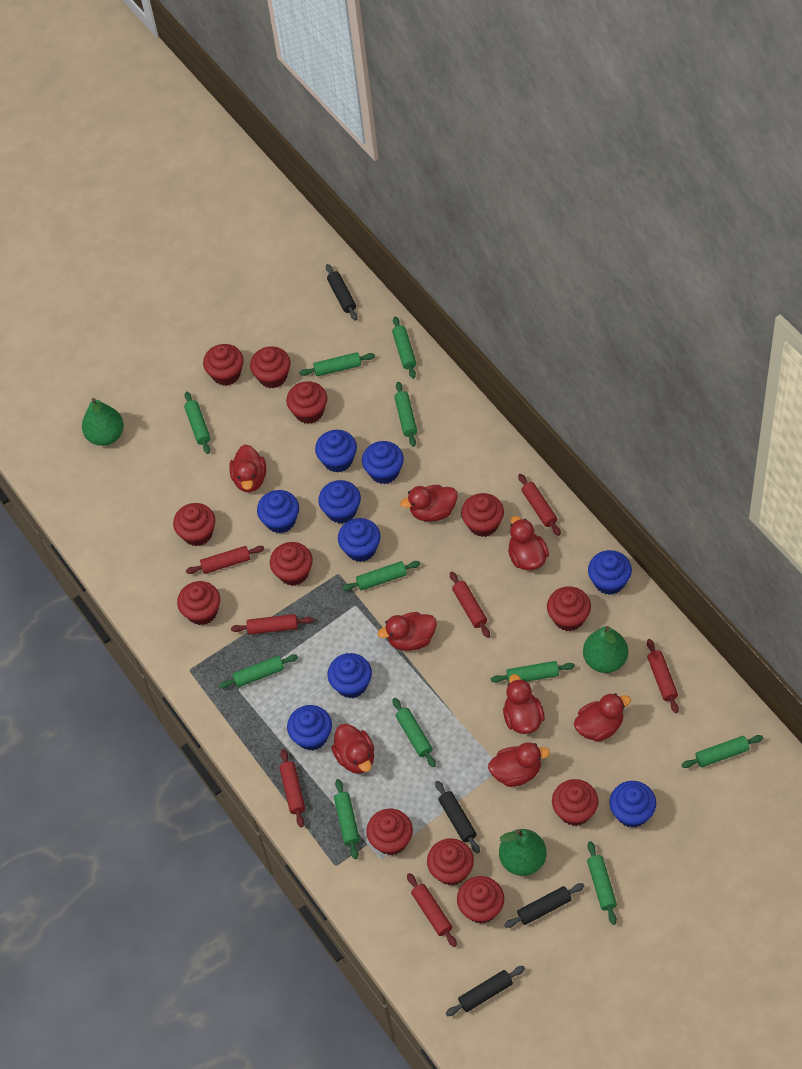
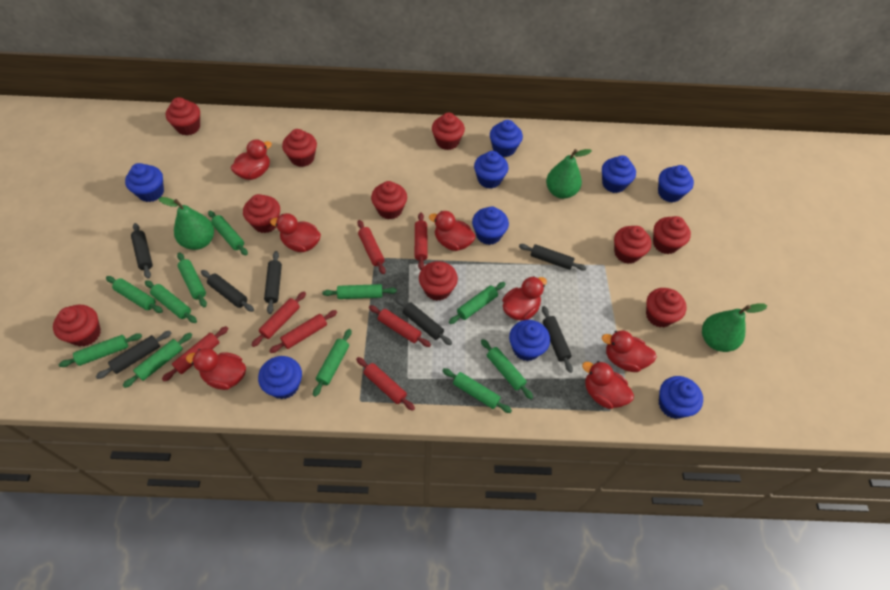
black rolling pin: [326,264,358,321] [435,781,480,854] [445,966,525,1016] [504,883,584,928] = 4 -> [96,331,171,379] [131,223,153,279] [201,270,254,312] [264,251,282,314] [395,298,452,345] [519,244,587,271] [542,306,573,373] = 7
red cupcake: [173,503,215,546] [177,581,220,625] [203,344,244,386] [250,346,291,388] [270,542,313,586] [286,381,327,424] [366,809,413,855] [427,838,474,886] [457,876,504,924] [461,493,504,537] [547,586,591,631] [552,779,598,826] = 12 -> [53,305,101,347] [166,97,200,135] [243,194,280,233] [282,129,317,167] [371,181,407,219] [419,261,458,301] [432,113,465,150] [614,226,651,264] [646,288,687,328] [653,216,691,254] = 10
red duck: [229,445,266,492] [331,724,374,774] [378,612,437,651] [400,485,458,521] [488,742,550,787] [503,674,545,734] [508,516,549,570] [574,693,631,742] = 8 -> [186,348,246,390] [231,139,272,180] [270,213,321,252] [429,211,476,251] [502,276,547,321] [582,361,634,409] [602,330,657,372] = 7

